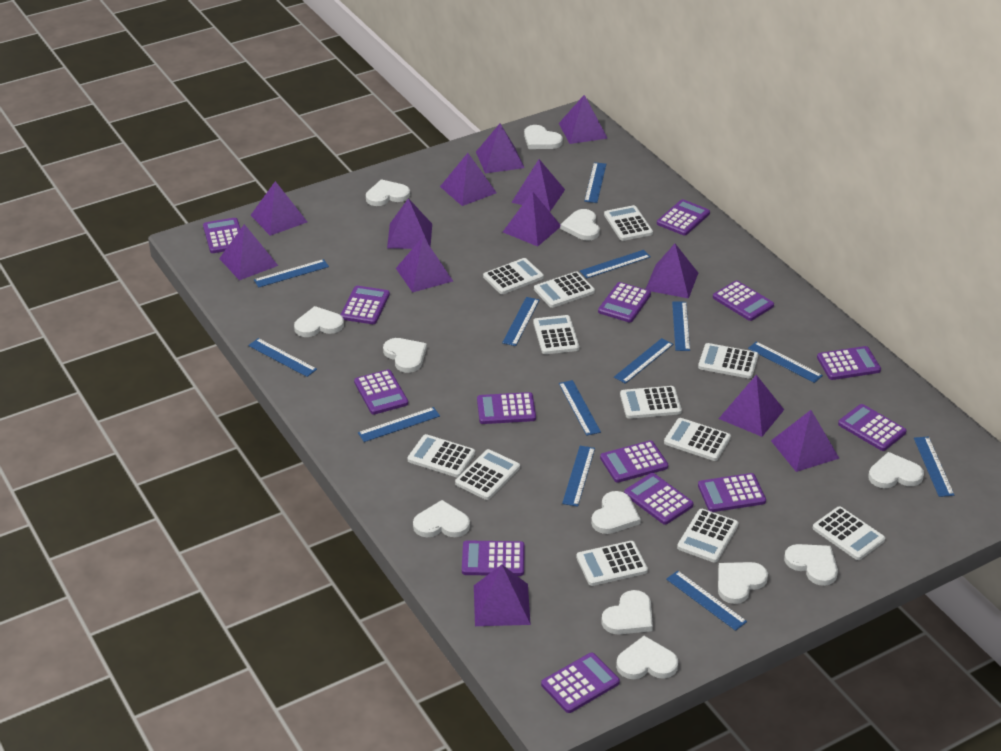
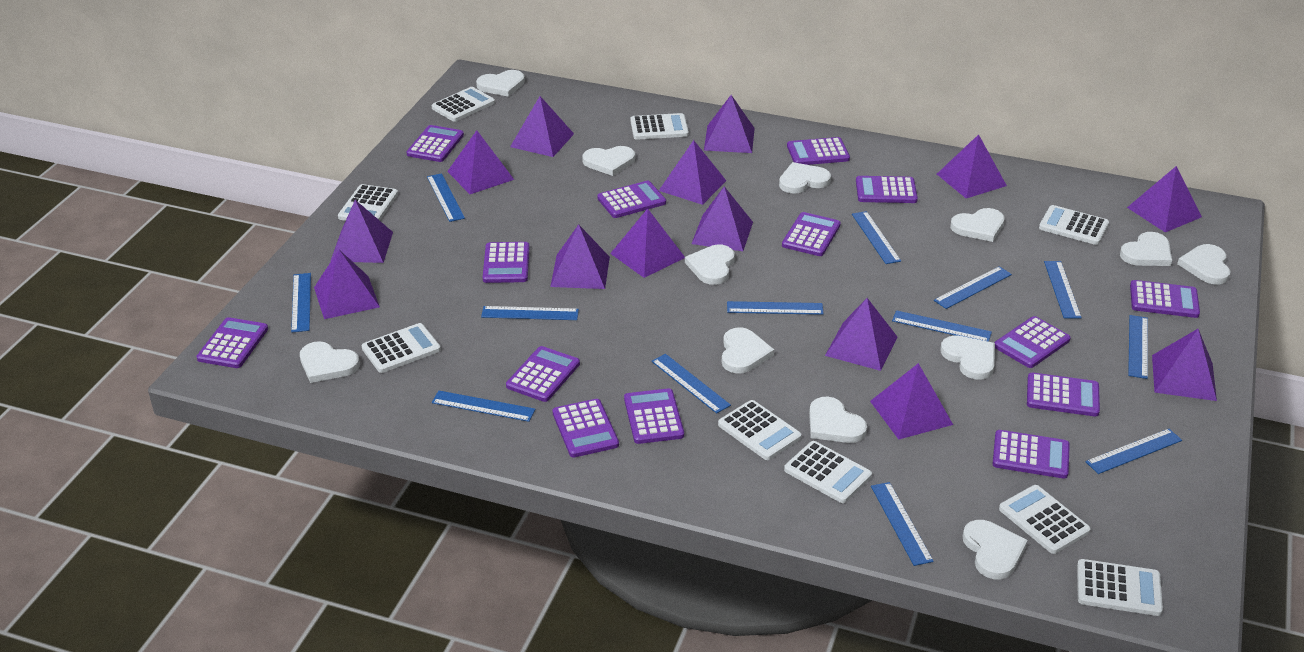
purple pyramid: [219,224,278,280] [251,181,307,236] [387,198,432,249] [396,237,453,293] [440,153,497,206] [474,565,531,626] [476,124,525,173] [503,191,560,246] [511,159,565,211] [559,95,608,144] [646,244,698,299] [719,375,784,437] [771,410,839,472] = 13 -> [314,250,380,319] [330,200,393,263] [447,130,514,194] [510,96,574,157] [550,224,610,289] [610,208,685,278] [659,140,726,205] [691,186,753,251] [704,95,755,153] [825,298,898,371] [870,363,953,440] [937,134,1007,198] [1127,166,1202,232] [1152,329,1217,401] = 14
white calculator: [407,434,475,477] [455,449,520,500] [483,258,544,294] [533,315,579,354] [534,271,595,308] [576,541,648,586] [604,205,653,241] [620,386,682,419] [664,418,731,461] [677,509,739,563] [698,343,758,379] [813,506,885,560] = 12 -> [338,184,398,221] [362,323,441,373] [432,87,495,122] [630,113,689,140] [718,400,801,460] [784,441,872,503] [999,485,1091,554] [1039,205,1109,245] [1077,559,1163,616] = 9

